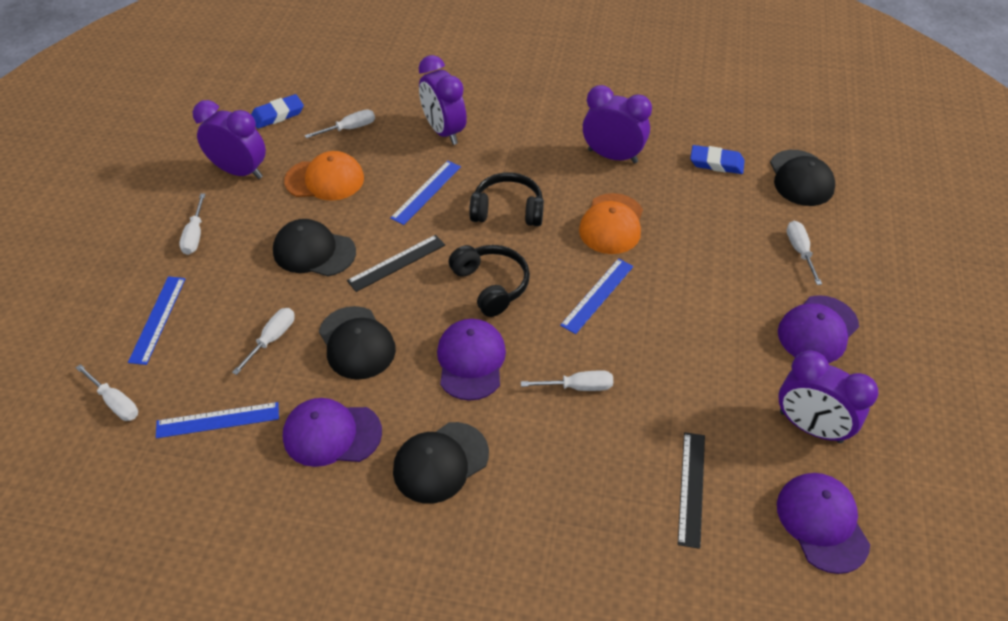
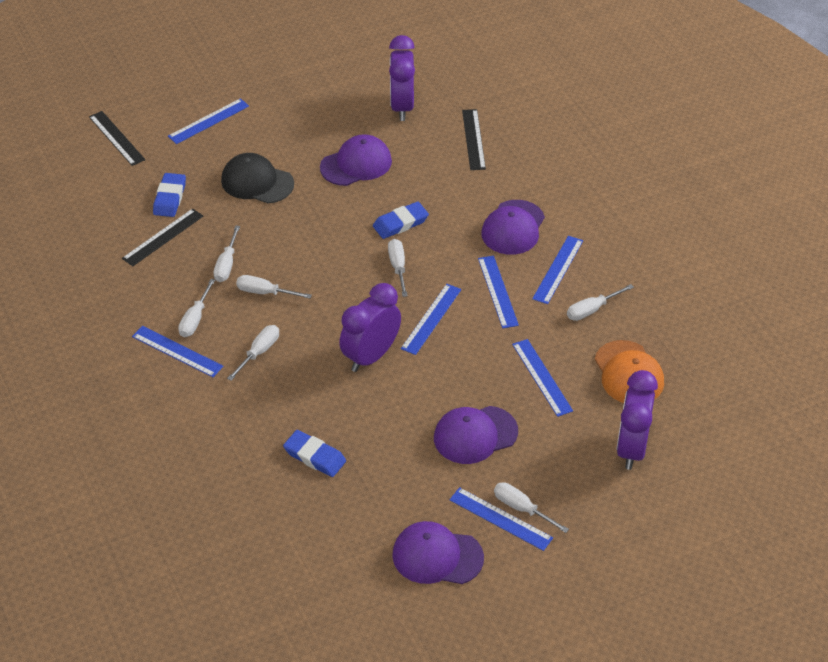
black cap: [273,219,356,276] [319,306,396,380] [393,422,489,504] [770,150,835,206] = 4 -> [221,153,294,203] = 1
black headphones: [449,245,530,317] [469,172,544,226] = 2 -> none = 0
black ruler: [347,235,445,292] [678,432,705,549] = 2 -> [89,111,145,166] [122,208,203,266] [462,109,486,170] = 3
blue eraser: [251,94,304,129] [690,145,745,174] = 2 -> [153,173,186,217] [283,430,346,477] [373,201,429,239] = 3
blue ruler: [128,276,186,365] [156,402,279,438] [390,161,461,225] [560,258,634,334] = 4 -> [132,326,223,377] [168,98,249,144] [401,284,461,355] [449,487,553,551] [478,256,519,328] [512,339,573,417] [532,236,583,304] = 7
orange cap: [284,151,364,201] [579,193,643,254] = 2 -> [595,340,664,403] = 1
purple clock: [193,100,266,179] [419,55,467,145] [583,85,652,163] [779,350,879,443] = 4 -> [339,283,401,372] [389,35,415,121] [616,370,658,470] = 3
white screwdriver: [76,364,138,421] [179,193,205,255] [232,308,295,375] [305,109,375,138] [521,370,613,391] [787,221,822,285] = 6 -> [178,279,215,337] [213,226,240,282] [227,325,279,381] [236,275,312,299] [388,239,408,297] [494,482,569,533] [567,284,634,321] = 7

